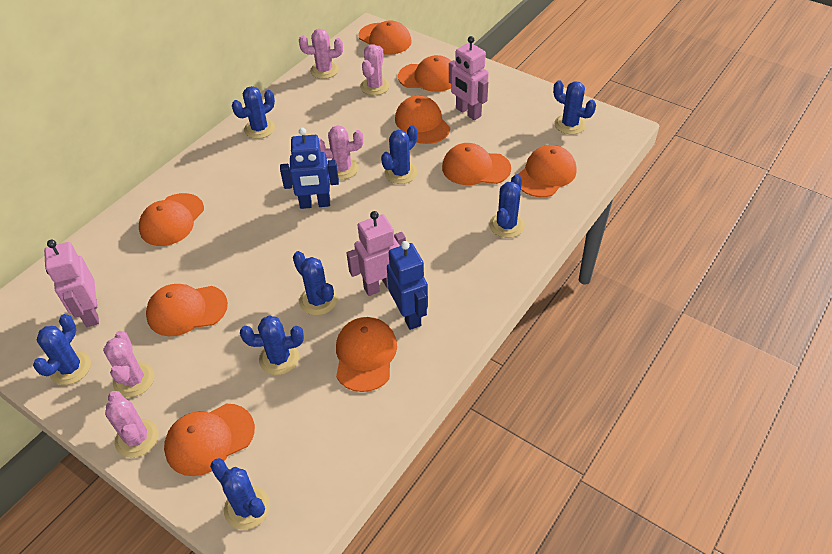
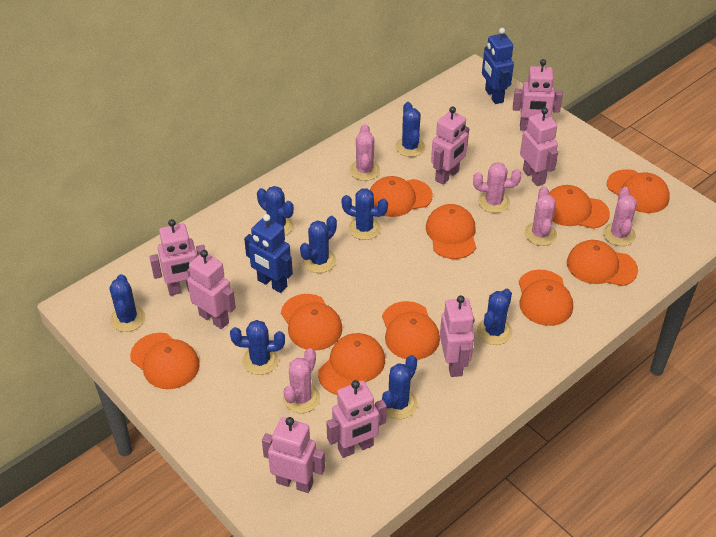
orange cap: [139,193,204,246] [146,284,228,336] [164,404,255,476] [336,317,397,392] [358,20,412,55] [395,96,450,144] [398,55,451,92] [442,143,511,185] [519,145,577,197] = 9 -> [130,333,200,389] [281,294,342,350] [318,333,385,395] [370,176,433,217] [382,301,440,360] [426,204,476,259] [519,270,573,326] [548,185,610,229] [567,240,638,286] [607,169,670,213] = 10
pink robot: [44,240,99,327] [346,211,406,296] [449,36,489,120] = 3 -> [150,219,205,296] [187,250,236,329] [262,417,325,493] [326,380,387,458] [431,107,469,185] [440,295,474,377] [513,59,563,131] [520,108,558,186] = 8

